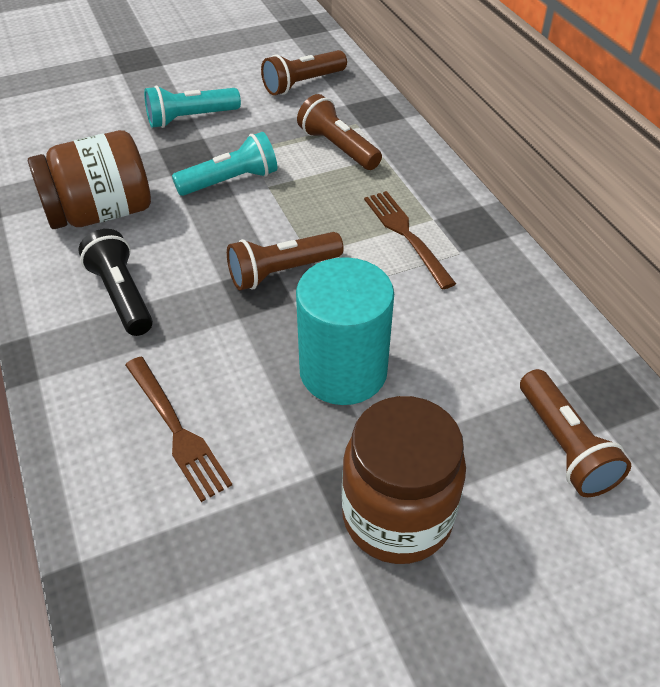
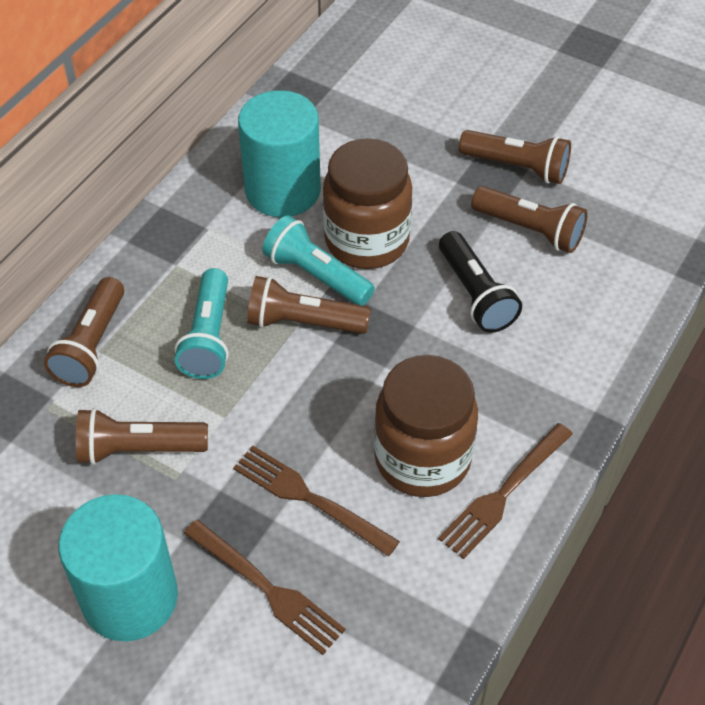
brown flashlight: [227,232,344,290] [261,50,347,95] [297,94,382,170] [520,369,631,497] = 4 -> [44,277,124,387] [76,408,208,465] [247,276,371,334] [459,130,571,184] [471,186,588,253] = 5
brown fork: [125,357,232,502] [364,191,456,290] = 2 -> [184,520,345,655] [233,445,400,557] [438,423,573,559] = 3
turquoise cylinder: [296,257,394,405] = 1 -> [59,494,178,641] [238,90,321,217] = 2

